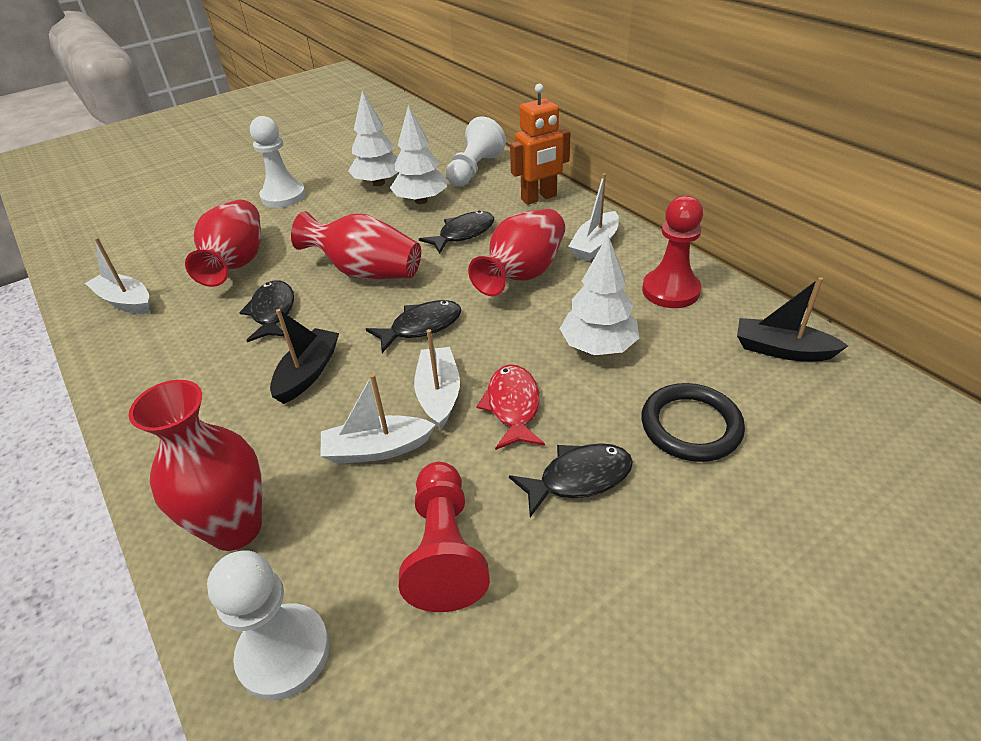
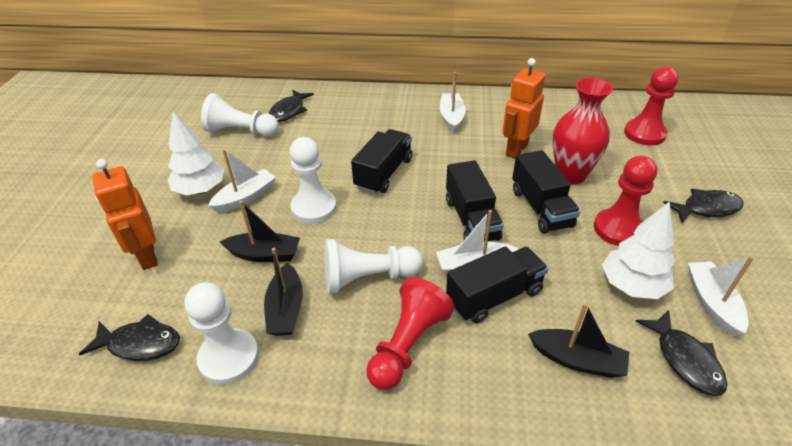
black boat: [270,309,339,404] [737,277,848,361] = 2 -> [220,201,300,262] [264,248,303,336] [528,303,629,378] = 3
black ring: [641,383,745,462] = 1 -> none = 0
black truck: none = 0 -> [351,129,412,194] [446,160,504,242] [446,247,548,324] [512,150,581,234] = 4
orange robot: [510,84,570,205] = 1 -> [93,159,158,270] [502,58,545,159] = 2
red fish: [476,364,545,450] = 1 -> none = 0
red pawn: [399,462,490,612] [642,195,703,308] = 2 -> [366,277,454,390] [594,156,657,246] [624,66,678,146] = 3
red vase: [129,380,262,551] [185,200,261,287] [291,211,421,279] [468,209,565,296] = 4 -> [553,77,613,185] = 1
white pawn: [207,550,330,700] [250,116,306,208] [446,116,506,186] = 3 -> [184,282,259,385] [201,93,279,137] [290,137,337,224] [324,239,423,293] = 4
white tree: [348,91,398,186] [390,105,447,204] [560,235,639,355] = 3 -> [168,112,224,195] [602,201,675,299] = 2

